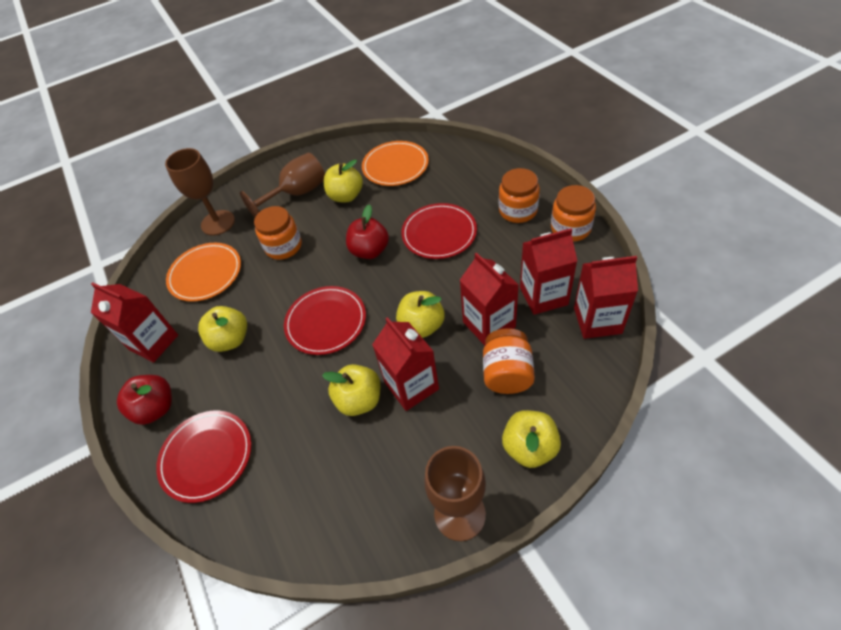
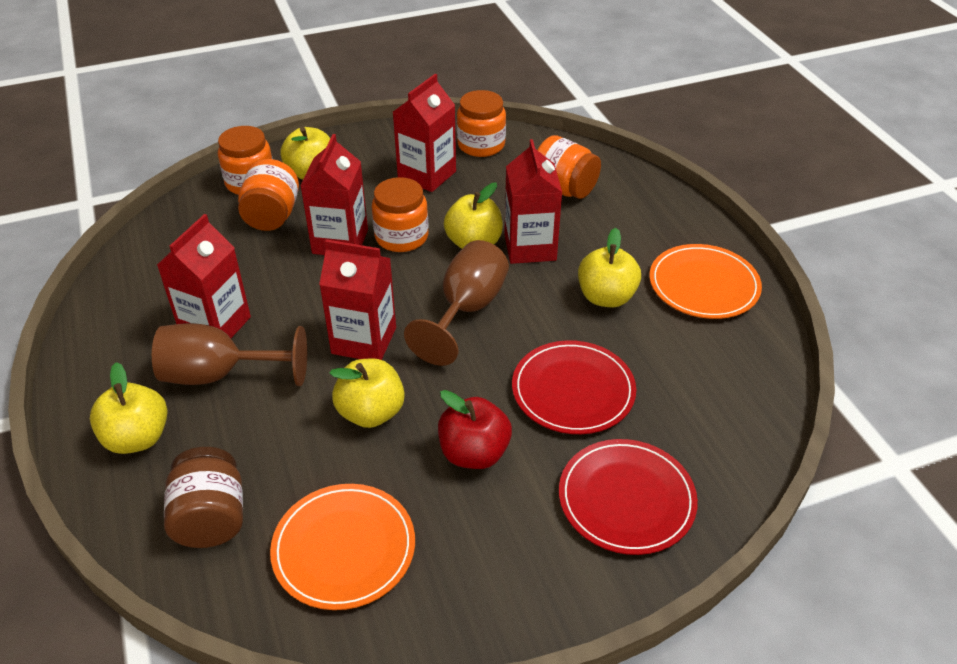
brown goblet: [165,148,235,235] [240,153,325,218] [424,446,486,541] = 3 -> [152,323,307,386] [404,240,509,366] = 2
brown jar: none = 0 -> [164,447,243,548] = 1
orange jar: [254,206,302,260] [483,328,535,394] [499,168,540,223] [551,185,596,242] = 4 -> [218,126,273,195] [238,159,299,231] [372,177,428,252] [457,90,506,157] [537,135,601,199] = 5
red apple: [117,375,172,425] [346,204,389,259] = 2 -> [438,390,512,469] = 1
red plate: [156,411,251,503] [284,286,366,355] [401,203,477,259] = 3 -> [512,340,636,434] [559,439,698,555] = 2

